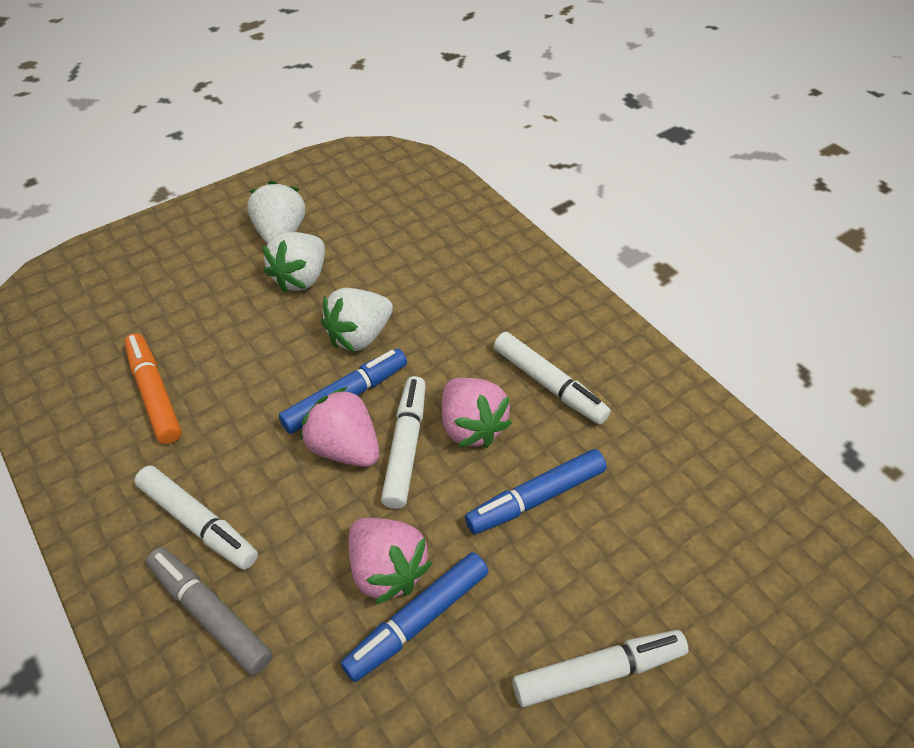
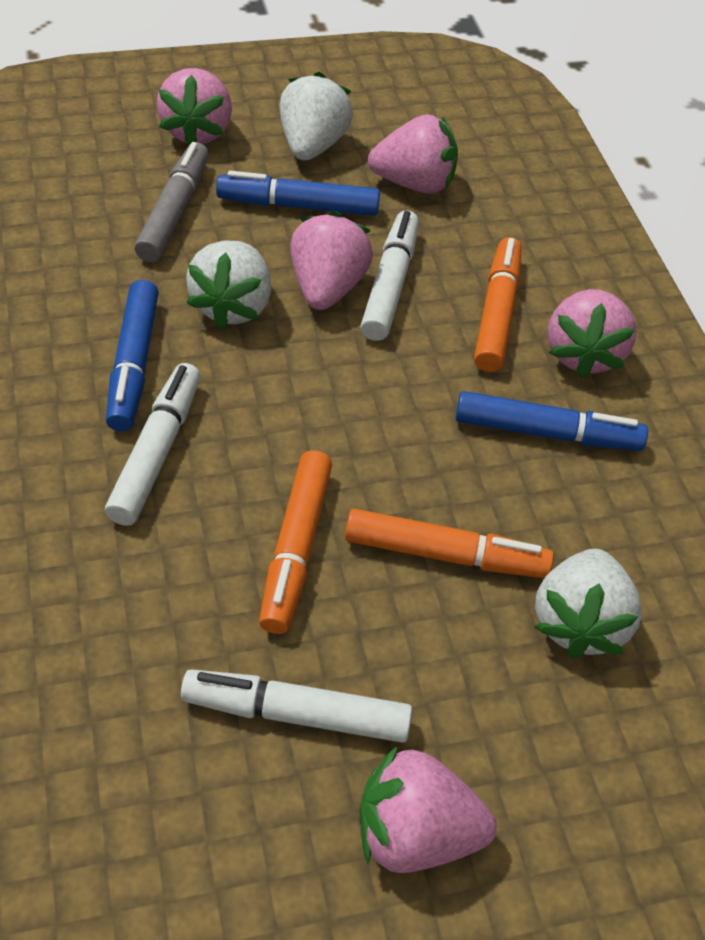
orange marker: [124,333,182,444] = 1 -> [259,450,332,634] [345,509,554,578] [474,237,522,372] = 3
pink strawberry: [301,387,380,467] [349,518,432,605] [442,378,512,448] = 3 -> [157,68,232,146] [290,211,373,310] [359,746,497,873] [368,114,458,194] [548,289,636,378] = 5
white marker: [134,466,258,570] [381,376,426,509] [494,332,611,425] [513,630,688,707] = 4 -> [105,363,201,526] [181,669,412,743] [360,210,419,341] = 3

